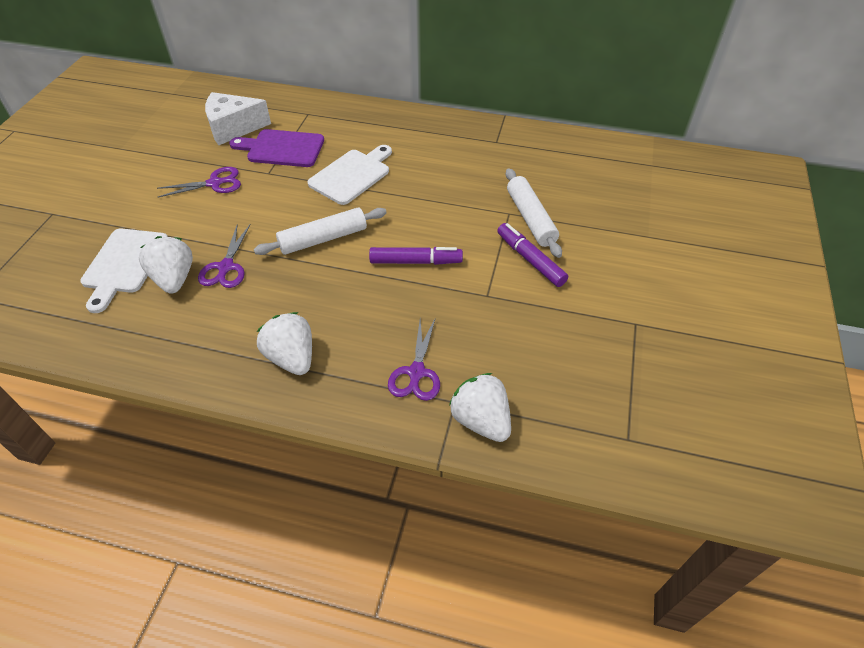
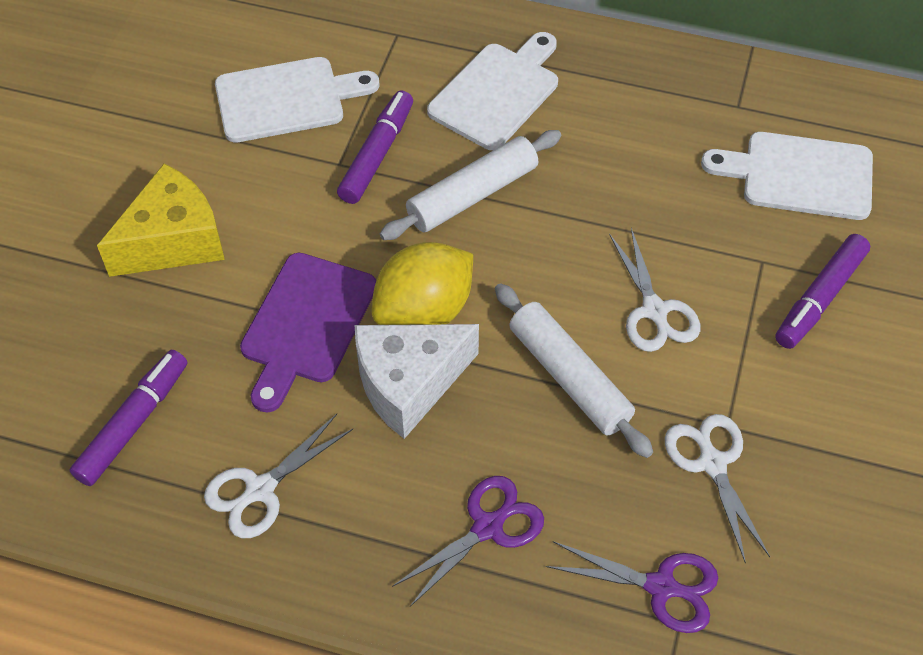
purple marker: [369,247,463,265] [497,223,568,287] = 2 -> [70,350,187,486] [337,90,413,204] [775,234,870,349] = 3
purple scissors: [157,167,241,197] [198,224,251,288] [388,317,440,401] = 3 -> [392,476,544,607] [546,541,718,633] = 2
white cutting board: [80,229,168,313] [307,145,392,205] = 2 -> [215,57,379,143] [427,32,558,150] [701,132,873,220] = 3
white scissors: none = 0 -> [204,414,353,538] [609,228,700,352] [665,414,770,564] = 3
white strawberry: [139,236,193,294] [257,312,312,375] [449,373,511,442] = 3 -> none = 0
yellow cheese: none = 0 -> [97,163,225,277] = 1
yellow lemon: none = 0 -> [372,242,473,325] = 1

